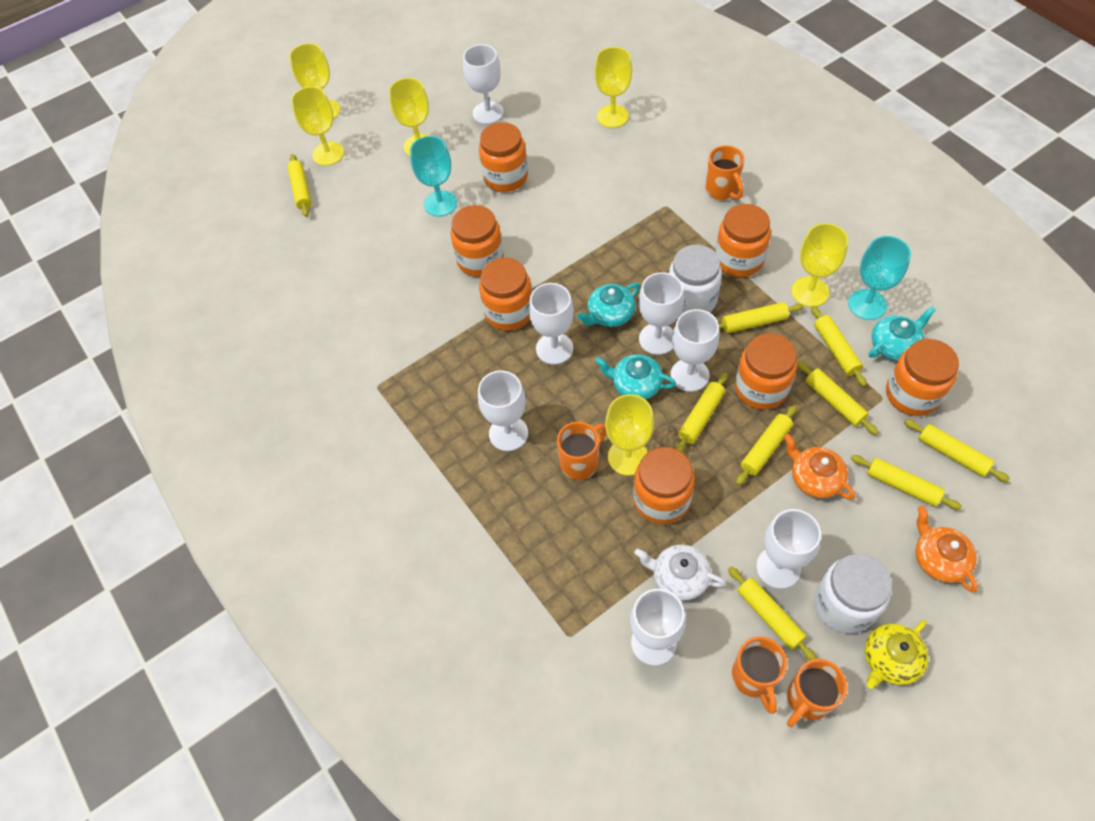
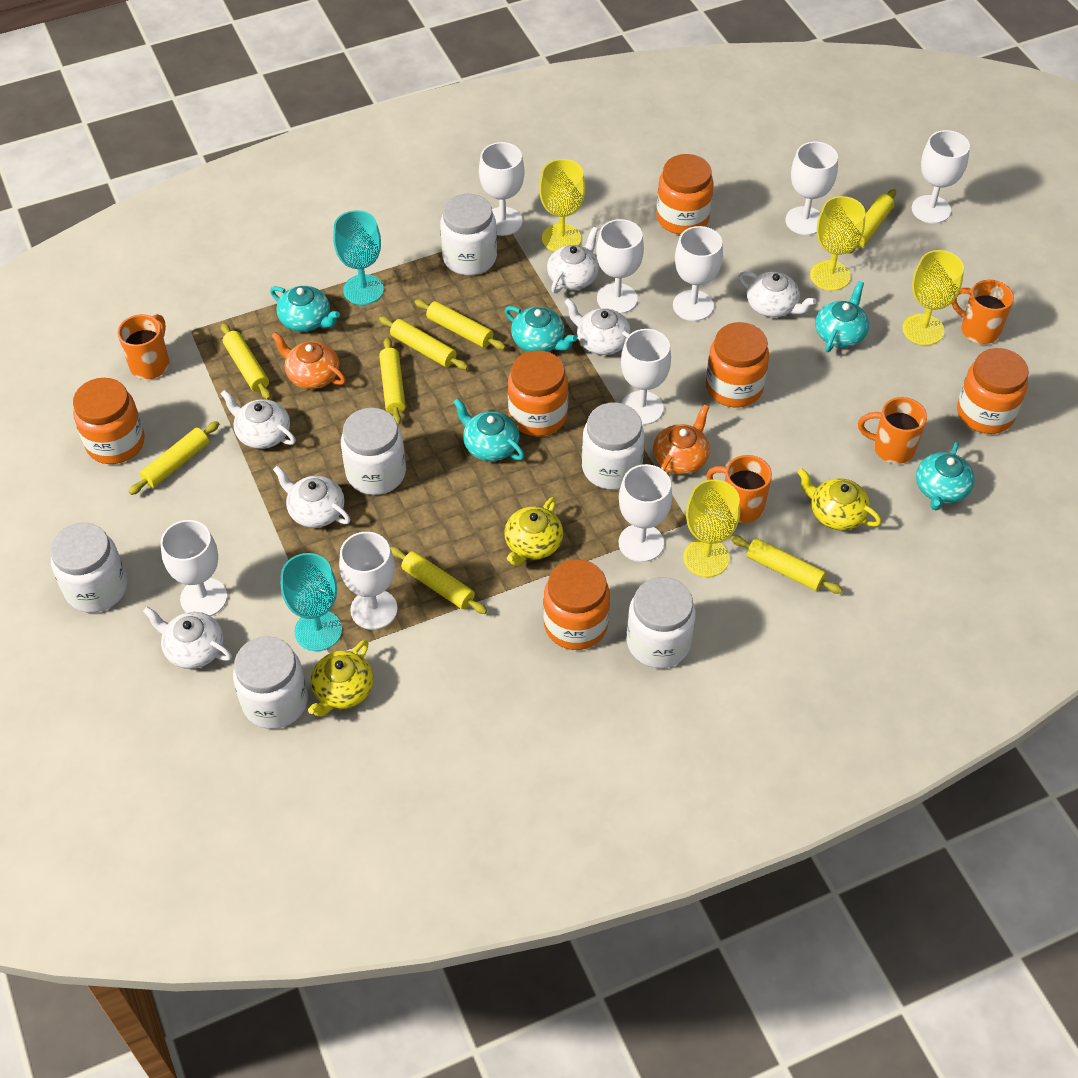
orange jar: [451,205,504,277] [479,122,528,192] [479,257,532,331] [633,447,695,524] [715,204,771,277] [735,333,797,410] [886,339,959,416] = 7 -> [73,378,145,464] [508,350,568,436] [543,559,610,650] [656,154,714,235] [706,322,769,407] [957,348,1029,434] = 6
turquoise teapot: [577,283,640,327] [595,354,676,399] [869,306,936,361] = 3 -> [270,286,340,332] [453,398,524,461] [505,306,577,352] [815,281,869,352] [916,442,975,510] = 5
white goblet: [463,44,504,124] [478,370,528,451] [529,283,574,365] [630,589,686,666] [639,272,684,355] [671,309,719,392] [756,509,821,589] = 7 -> [160,520,227,616] [339,532,397,630] [479,142,525,236] [596,219,644,314] [619,464,672,562] [621,329,671,425] [673,226,723,321] [785,142,838,235] [912,130,970,224] = 9
white jar: [669,245,722,315] [814,554,892,634] = 2 -> [50,523,127,613] [233,636,308,729] [341,408,406,495] [440,194,497,275] [582,402,645,490] [627,577,696,668] = 6
white teapot: [634,545,726,600] = 1 -> [143,607,232,669] [220,389,296,449] [273,466,351,528] [547,227,599,293] [565,298,631,355] [738,271,816,317] = 6
yellow goblet: [289,43,341,119] [291,86,344,166] [389,78,429,156] [594,47,632,128] [605,394,654,476] [792,223,848,307] = 6 -> [539,159,585,252] [683,479,740,577] [810,196,865,291] [902,250,964,345] = 4
yellow rolling pin: [287,154,312,217] [675,372,728,452] [719,302,804,333] [728,567,817,660] [736,405,797,485] [797,361,879,435] [811,306,867,387] [851,455,962,510] [904,419,1010,482] = 9 -> [129,421,219,495] [221,323,271,400] [379,317,468,370] [379,337,406,426] [390,547,487,614] [415,299,506,350] [731,535,842,594] [847,189,896,254] = 8
yellow teapot: [865,620,928,689] = 1 -> [308,640,373,717] [504,497,563,566] [797,468,882,530] = 3

